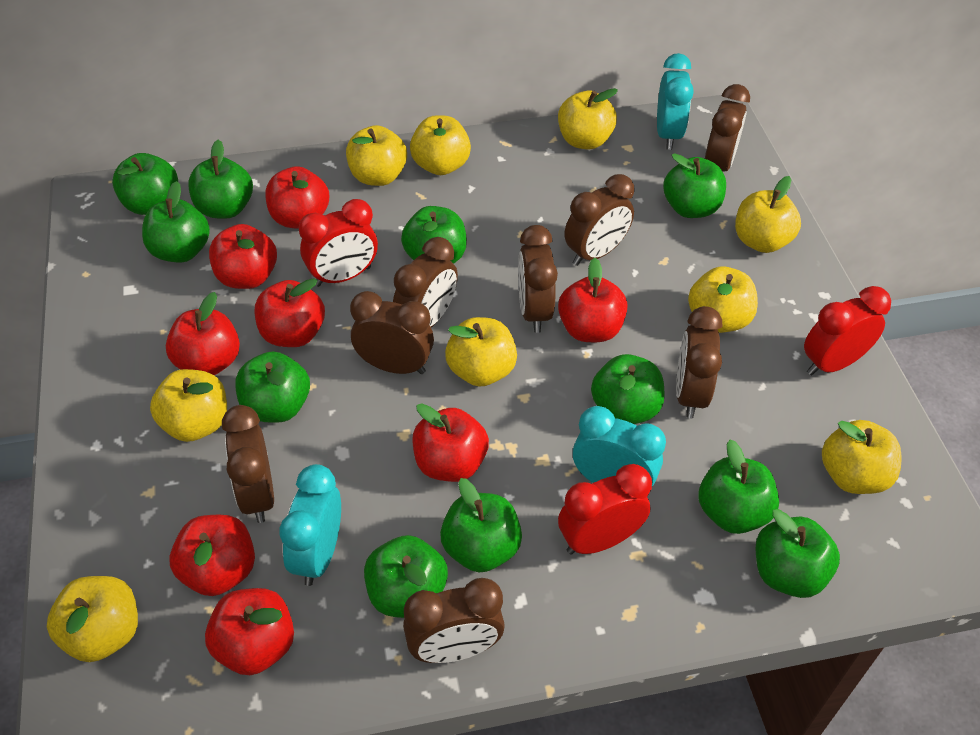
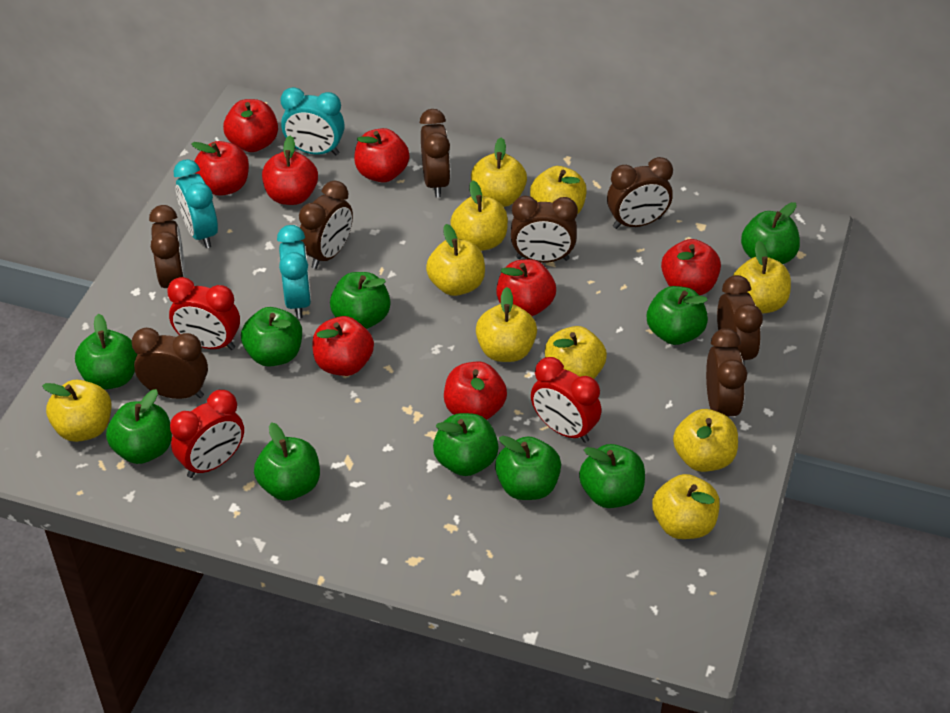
green apple: [112,153,178,215] [142,181,210,263] [188,140,253,219] [235,351,310,423] [364,535,448,618] [401,206,467,264] [440,478,522,572] [591,354,664,424] [663,153,726,218] [699,440,779,534] [756,509,840,598] = 11 -> [75,314,137,390] [106,389,172,464] [241,307,302,366] [254,422,320,501] [330,272,391,329] [433,413,499,476] [495,436,561,500] [579,444,645,508] [647,286,708,345] [741,202,800,264] = 10
yellow apple: [47,576,138,662] [150,369,227,442] [346,125,407,186] [410,115,471,175] [445,317,517,387] [558,88,618,149] [688,266,758,333] [735,176,801,253] [822,420,902,494] = 9 -> [42,380,111,442] [426,224,485,296] [450,180,508,251] [471,138,527,207] [476,287,537,362] [530,166,587,213] [545,326,607,379] [652,474,720,539] [673,409,738,472] [733,241,791,314] = 10

